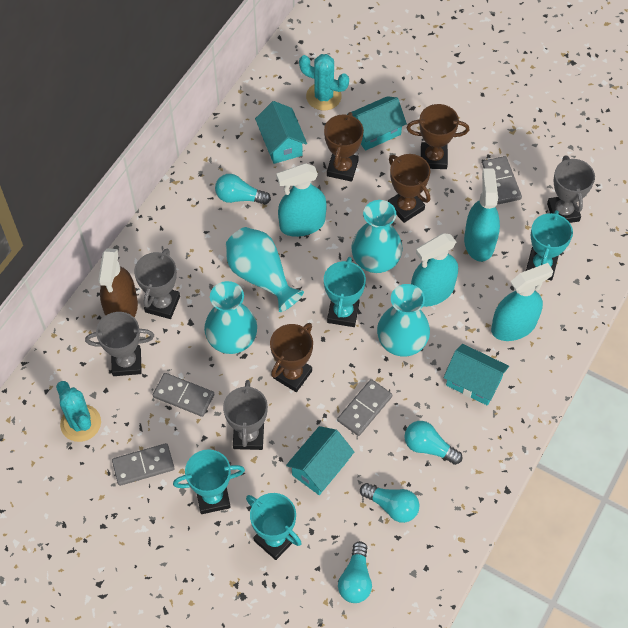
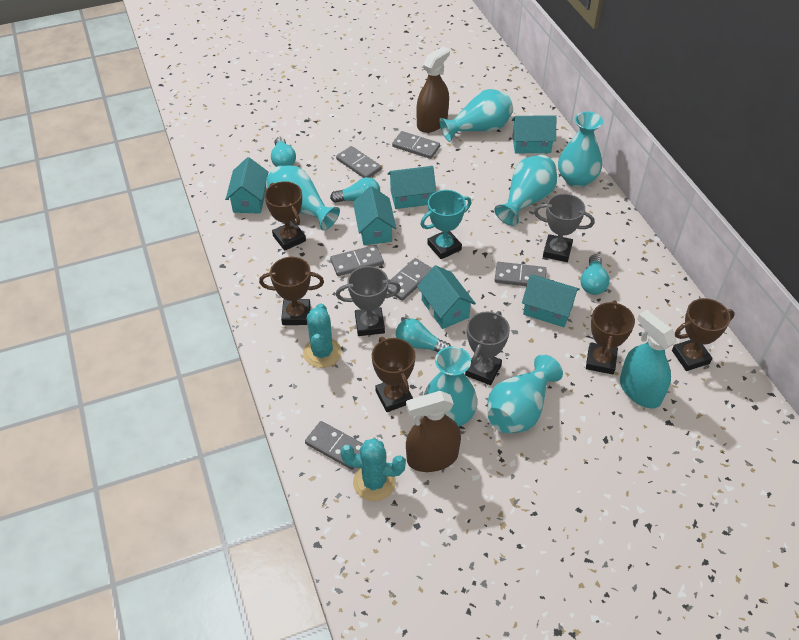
brown spray bottle: [98,248,138,317] = 1 -> [406,391,461,472] [416,46,450,133] = 2
brown trophy: [270,323,313,392] [324,112,364,182] [388,154,430,223] [406,104,469,169] = 4 -> [259,257,324,325] [264,181,306,251] [372,337,415,412] [586,300,635,374] [672,298,735,371] = 5
grey domino: [112,443,175,486] [153,373,214,417] [337,379,392,436] [482,156,522,204] = 4 -> [305,421,363,470] [330,245,384,276] [336,146,382,178] [387,258,432,301] [392,131,440,159] [494,262,547,286] = 6
grey trophy: [85,312,154,376] [134,249,180,319] [223,380,268,450] [547,155,595,223] = 4 -> [336,266,401,336] [465,311,510,385] [534,194,594,262] = 3
turquoise house: [255,101,307,164] [286,426,354,495] [347,96,407,151] [444,344,509,405] = 4 -> [226,157,268,214] [353,186,396,245] [387,166,436,209] [417,265,476,329] [512,115,556,153] [522,275,580,327] = 6
turquoise spray bottle: [276,163,327,237] [411,233,458,307] [464,169,500,262] [491,263,553,341] = 4 -> [620,310,677,409] = 1
turquoise trophy: [173,449,245,514] [246,493,302,560] [324,257,366,327] [526,210,573,281] = 4 -> [420,190,471,259] = 1
turquoise vase: [204,281,257,354] [226,227,304,312] [351,200,403,273] [377,284,430,356] = 4 -> [266,165,340,231] [424,346,477,427] [439,89,513,142] [487,354,563,433] [495,155,557,226] [558,111,603,188] = 6

